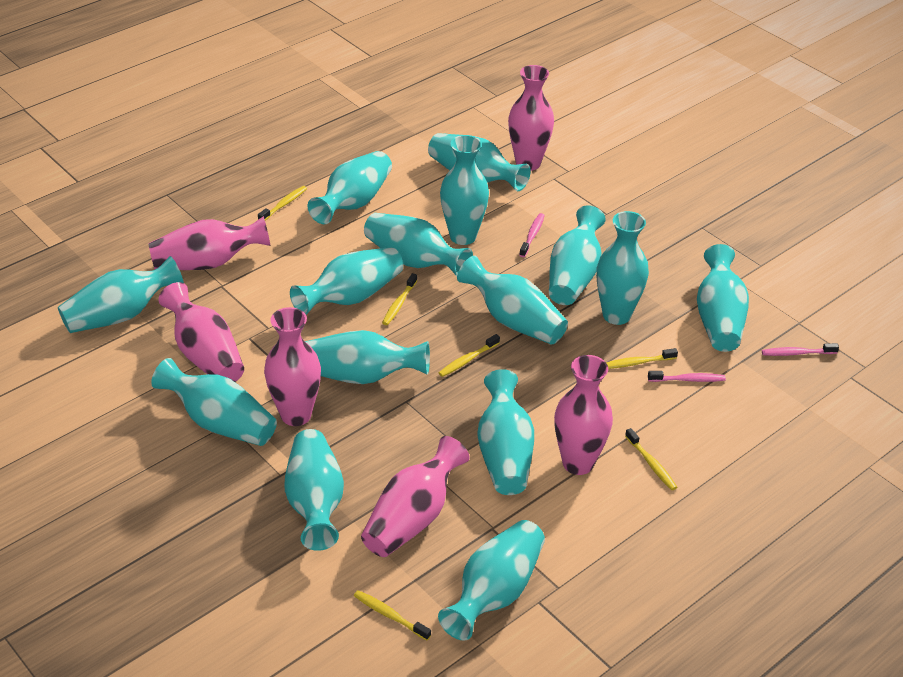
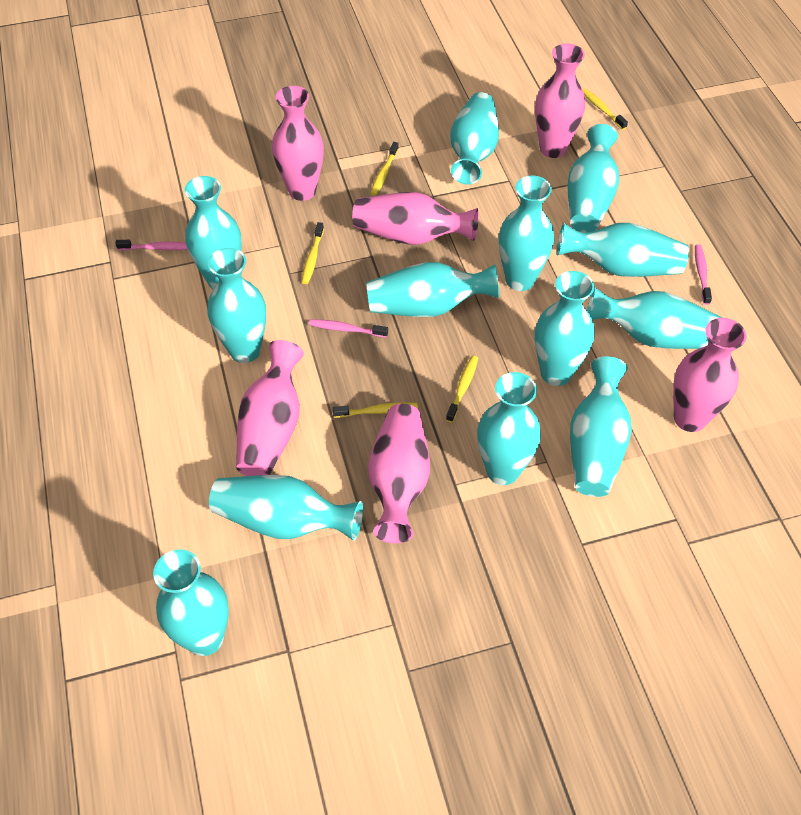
turquoise vase: [58,256,184,333] [151,358,277,446] [284,429,344,551] [290,247,403,315] [305,330,430,384] [308,151,392,224] [364,213,473,276] [428,133,531,191] [438,520,545,641] [440,135,489,245] [457,255,568,344] [477,369,534,495] [549,205,606,305] [597,211,649,325] [697,244,749,352] = 15 -> [153,549,229,656] [184,176,242,289] [207,248,266,363] [209,475,363,541] [366,262,499,317] [450,92,499,185] [477,372,541,485] [499,176,554,291] [535,271,595,386] [557,223,689,277] [567,124,619,233] [570,356,632,497] [587,287,722,349] = 13
yellow toothbrush: [258,186,307,221] [354,590,431,641] [382,273,417,325] [439,334,500,377] [606,348,678,369] [625,428,677,490] = 6 -> [302,222,324,284] [333,402,418,418] [371,142,399,196] [446,356,478,422] [582,88,628,130] = 5

